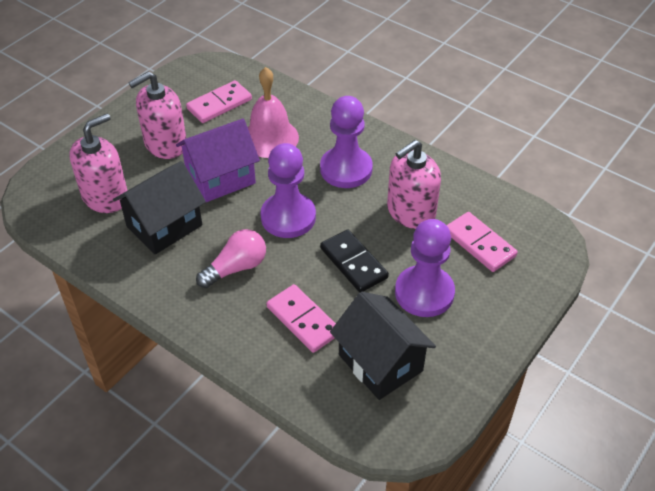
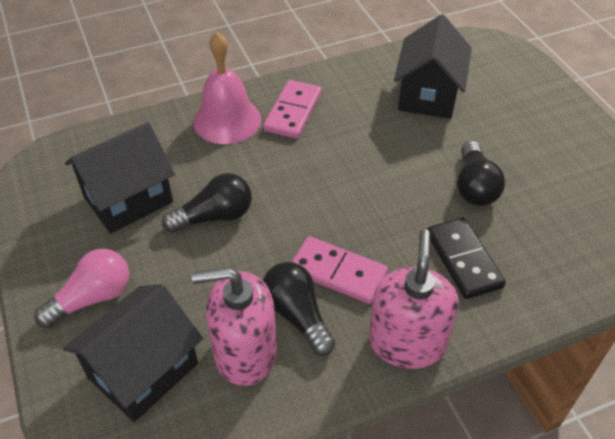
black house: [113,161,206,254] [330,292,436,400] = 2 -> [63,284,203,422] [65,122,175,234] [394,14,472,119] = 3
black light bulb: none = 0 -> [162,173,252,233] [263,262,335,356] [457,141,505,206] = 3
pink domino: [186,80,252,123] [266,284,336,353] [447,212,518,272] = 3 -> [263,80,322,139] [292,236,388,304] = 2
pink soap dispenser: [69,113,128,213] [128,72,186,159] [387,140,441,229] = 3 -> [192,268,277,386] [369,229,459,369] = 2
purple house: [176,118,260,203] = 1 -> none = 0
purple pawn: [261,143,316,238] [320,96,373,188] [395,219,455,317] = 3 -> none = 0

